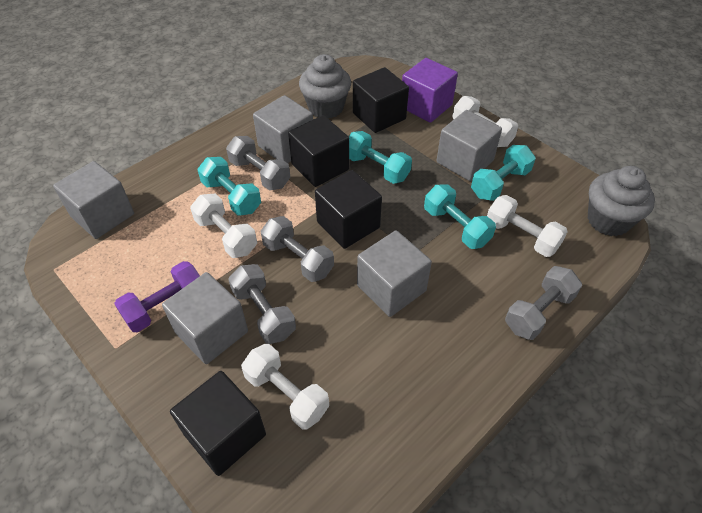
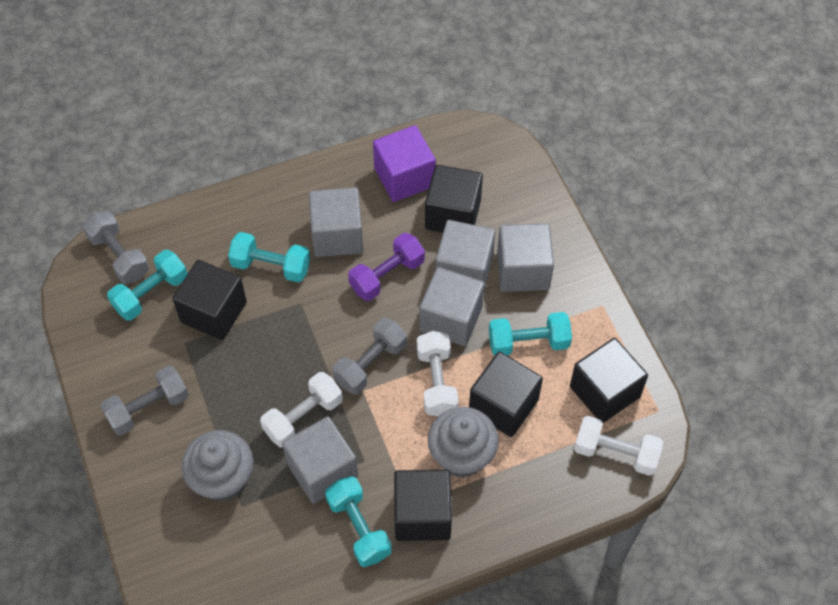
black cube: [170,371,266,476] [288,115,349,187] [315,170,382,249] [353,67,409,133] = 4 -> [172,260,247,340] [394,470,452,541] [425,165,483,232] [469,351,543,437] [570,338,648,423] = 5
grey dumbbell: [226,136,290,190] [228,264,296,344] [261,216,334,282] [505,266,582,340] = 4 -> [83,211,149,284] [100,366,189,435] [332,318,407,395] = 3
white dumbbell: [190,193,257,258] [241,344,329,429] [453,96,518,147] [487,195,568,257] = 4 -> [260,372,343,447] [417,331,459,416] [574,416,663,476] = 3

